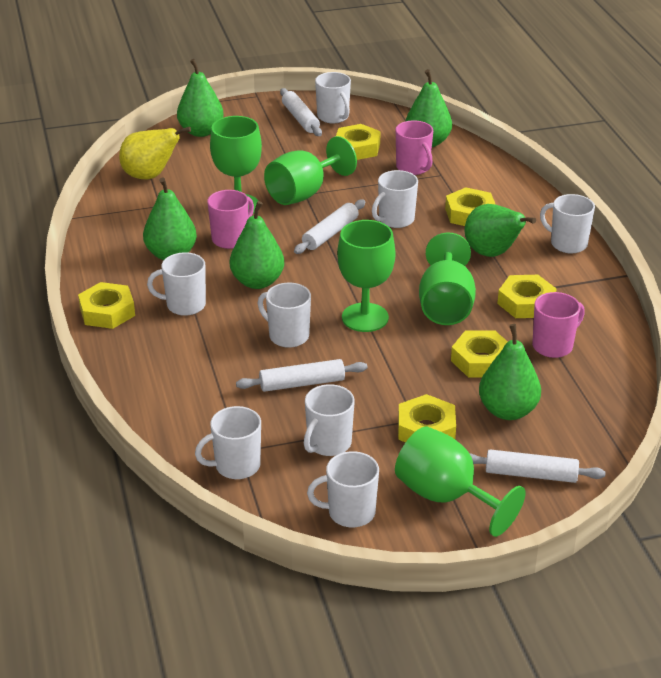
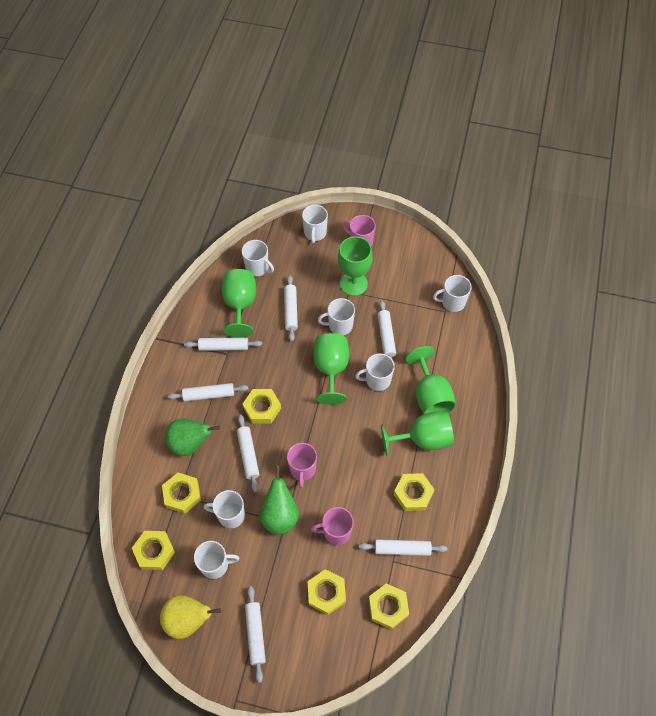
green pear: [143,177,197,260] [177,59,224,137] [230,201,284,289] [406,69,452,147] [465,204,536,257] [479,324,541,420] = 6 -> [165,418,220,456] [260,466,299,535] = 2
white mug: [147,252,206,316] [195,406,261,479] [258,283,311,348] [304,384,355,456] [307,451,379,527] [315,72,351,123] [372,170,418,228] [540,194,595,254] = 8 -> [194,541,239,579] [204,490,245,528] [242,240,274,276] [302,205,328,243] [318,298,355,335] [355,353,395,391] [433,275,472,312] = 7
white rolling pin: [236,359,367,392] [280,88,322,136] [294,200,365,254] [469,449,606,483] = 4 -> [168,383,249,402] [184,337,262,351] [237,415,259,492] [245,586,266,683] [284,275,298,342] [359,539,448,556] [377,300,396,365] = 7

